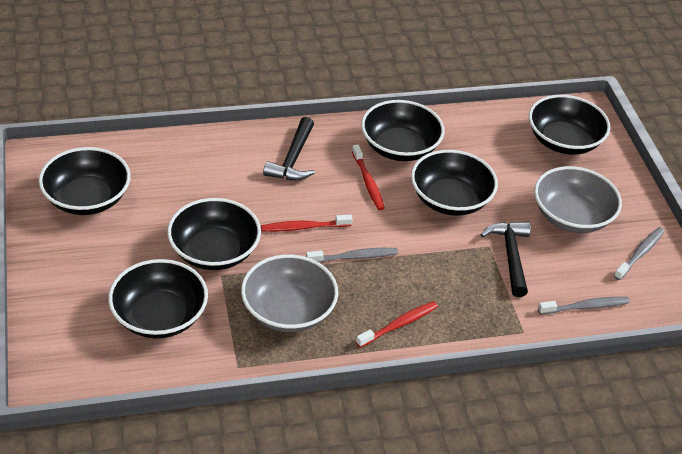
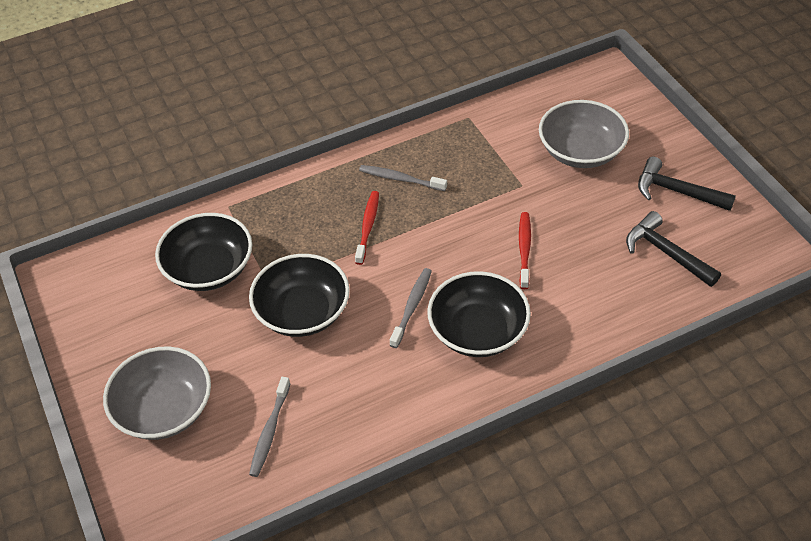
black bowl: [39,147,131,215] [108,259,208,339] [167,198,261,270] [361,100,444,161] [411,150,498,216] [529,95,610,155] = 6 -> [155,213,252,291] [249,254,350,337] [427,271,531,357] = 3
red toothbrush: [261,214,352,232] [352,144,385,210] [356,301,438,348] = 3 -> [355,191,379,265] [519,212,531,289] = 2

